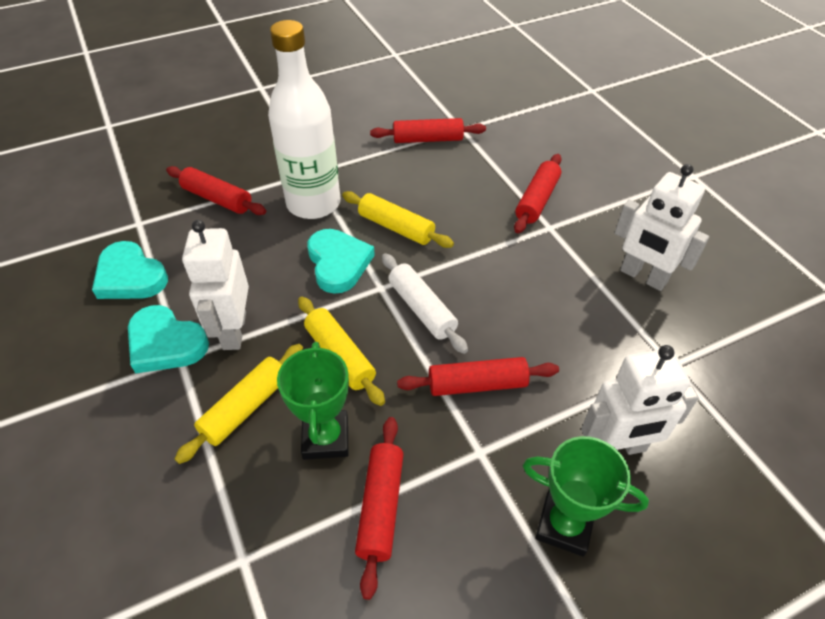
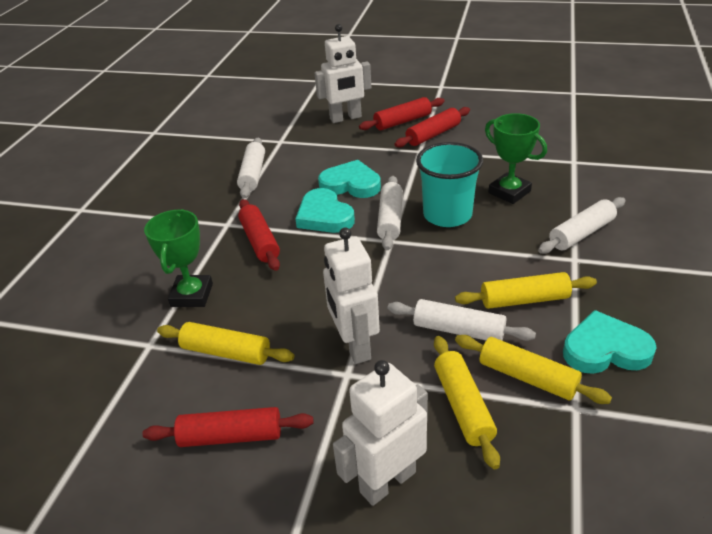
red rolling pin: [166,166,266,215] [355,417,404,600] [370,118,486,143] [397,357,559,396] [514,154,562,233] = 5 -> [142,407,314,447] [238,199,280,271] [359,97,445,130] [394,107,470,148] = 4
turquoise cup: none = 0 -> [416,142,483,227] = 1
white bottle: [268,20,340,219] = 1 -> none = 0
white rolling pin: [382,253,468,354] = 1 -> [237,138,265,198] [377,176,403,250] [388,299,536,341] [538,197,626,254] = 4
yellow rolling pin: [175,344,303,464] [298,297,385,406] [342,191,454,248] = 3 -> [157,322,294,365] [434,336,500,469] [455,272,597,309] [455,335,612,404] = 4

